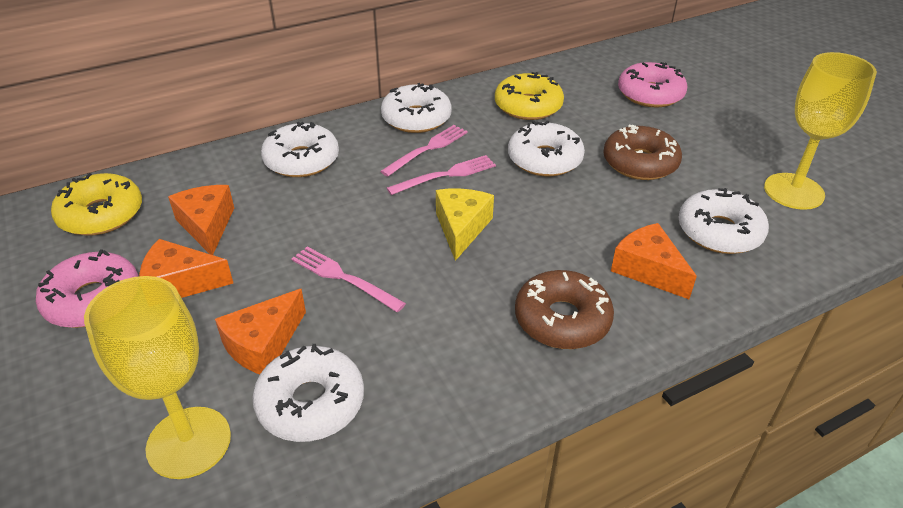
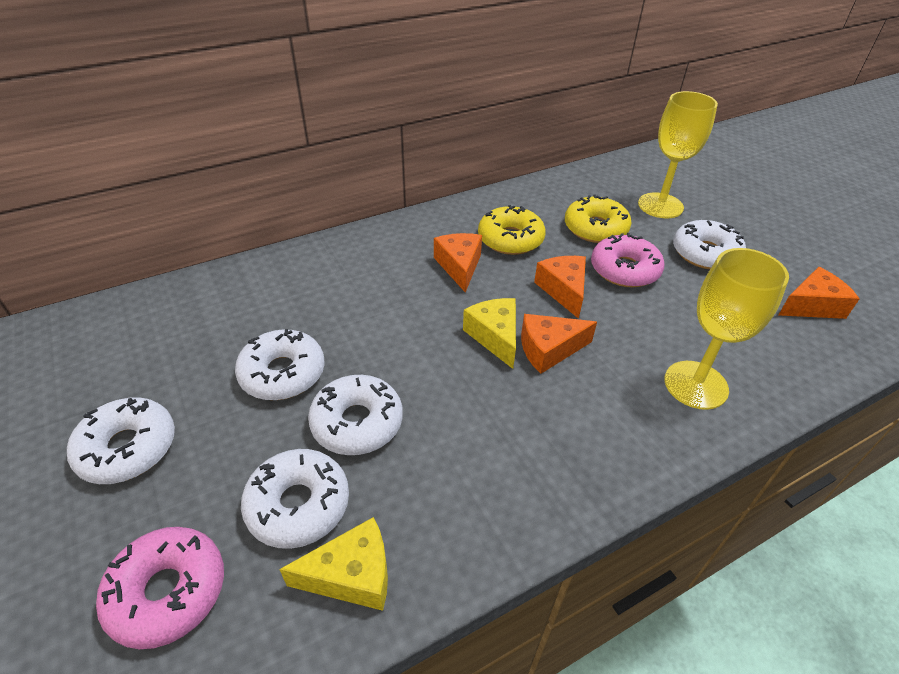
brown donut: [515,270,614,349] [603,125,682,180] = 2 -> none = 0
pink fork: [291,247,406,312] [380,125,468,177] [387,155,496,195] = 3 -> none = 0
yellow cheese: [436,188,494,261] = 1 -> [279,517,388,611] [463,298,516,369] = 2

